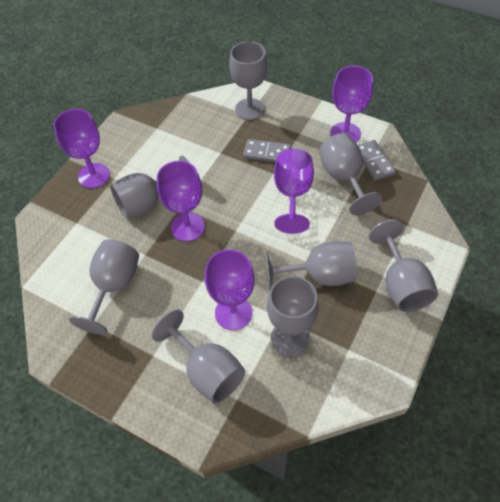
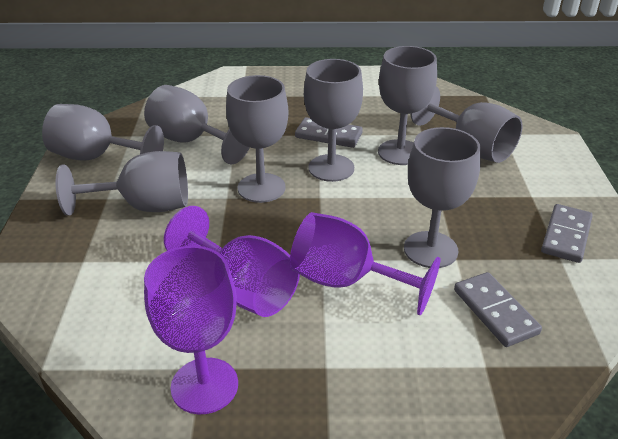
grey domino: [243,139,291,162] [358,140,396,181] = 2 -> [295,117,363,148] [454,272,542,347] [541,204,593,263] = 3
purple goblet: [53,109,110,188] [157,161,205,242] [205,249,255,330] [274,149,314,234] [330,66,373,142] = 5 -> [144,246,238,414] [164,206,300,317] [290,212,441,315] = 3

